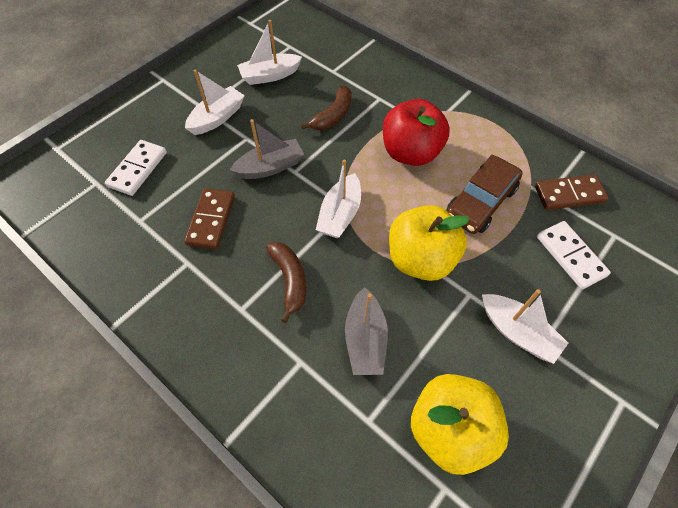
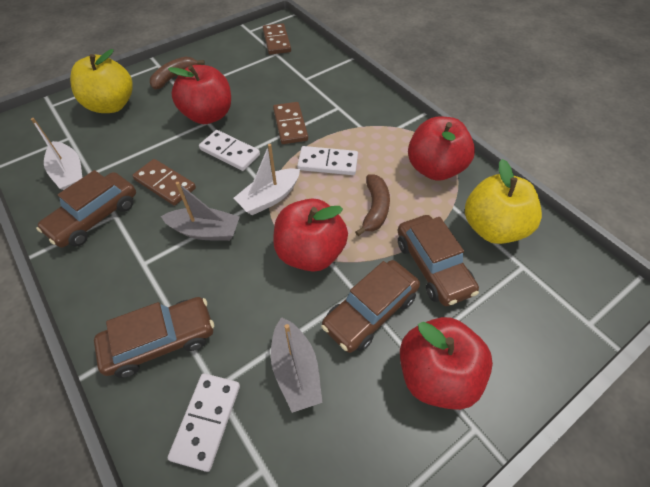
brown car: [446,155,523,234] = 1 -> [36,170,136,247] [94,297,214,378] [321,260,420,353] [398,215,479,306] = 4
brown domino: [184,188,235,249] [535,174,609,210] = 2 -> [132,159,196,206] [263,23,291,55] [273,102,308,144] = 3
red apple: [383,99,450,166] = 1 -> [168,65,231,124] [273,198,348,272] [400,317,493,410] [408,116,475,181] = 4
white boat: [185,69,245,135] [237,20,302,85] [316,159,361,238] [482,289,568,364] = 4 -> [31,118,83,190] [234,144,300,215] = 2
white domino: [105,140,167,196] [537,221,611,289] = 2 -> [168,373,240,472] [199,130,260,171] [297,146,358,175] = 3

